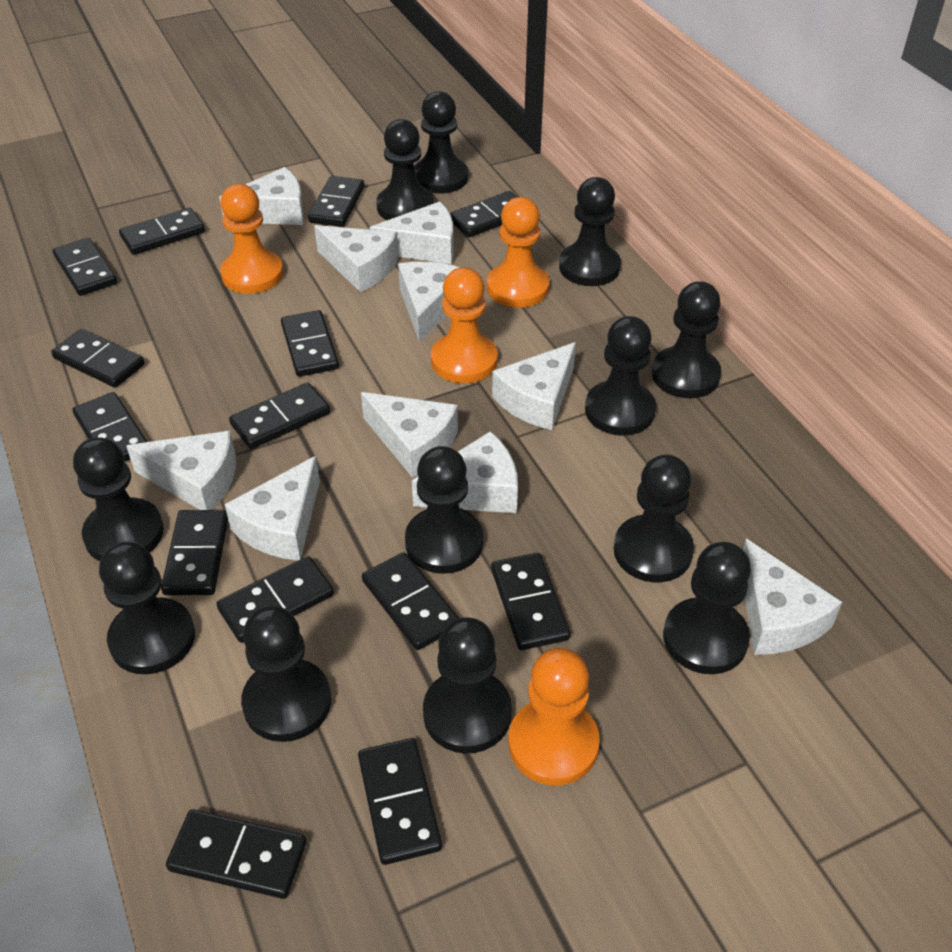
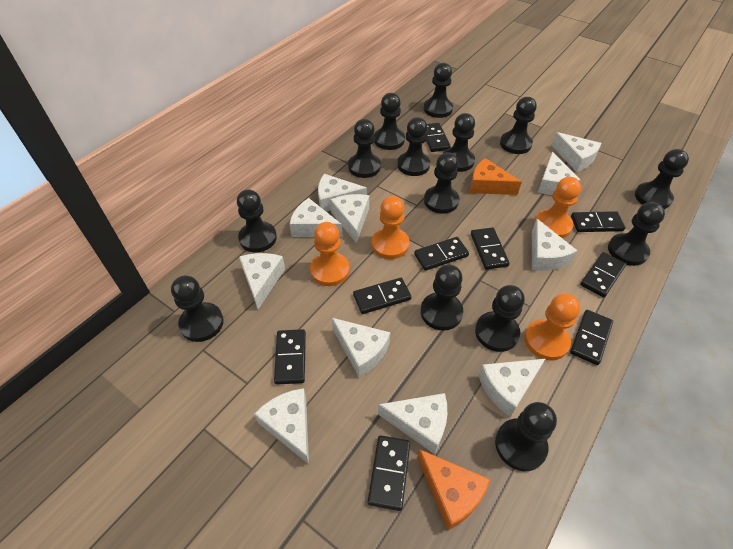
black domino: [51,329,145,388] [53,238,117,296] [73,392,147,462] [119,208,205,255] [161,510,228,595] [166,809,307,899] [216,556,334,643] [229,382,330,449] [281,310,339,377] [308,176,365,227] [358,738,442,865] [362,552,459,650] [450,191,517,237] [491,553,570,650] = 14 -> [274,329,306,385] [353,278,411,314] [368,436,410,511] [414,237,469,271] [426,123,451,152] [471,227,510,270] [570,310,613,365] [571,211,626,232] [580,252,626,298] = 9
black pawn: [73,437,164,561] [99,542,195,674] [241,606,331,742] [376,119,434,220] [405,446,483,574] [414,91,468,194] [423,617,512,754] [559,177,621,286] [585,316,656,436] [614,455,694,582] [652,281,721,398] [663,542,751,674] = 12 -> [171,276,224,342] [237,189,277,252] [348,119,381,178] [374,93,405,150] [397,117,430,176] [421,265,463,331] [424,63,453,118] [424,152,459,214] [444,113,475,172] [475,285,525,352] [495,402,557,471] [500,97,537,154] [608,202,665,266] [635,149,689,209] = 14
orange cheese: none = 0 -> [417,449,491,530] [470,158,522,195] = 2
white cheese: [126,431,236,510] [219,167,304,225] [225,456,320,560] [314,225,398,292] [361,392,458,477] [369,202,453,264] [398,262,460,343] [412,431,518,513] [492,342,576,430] [743,539,842,655] = 10 -> [239,253,285,309] [254,388,309,464] [289,198,342,237] [318,174,367,212] [330,194,369,243] [332,318,390,377] [378,393,447,454] [478,359,545,417] [532,219,578,271] [538,152,580,195] [551,132,601,172] = 11

